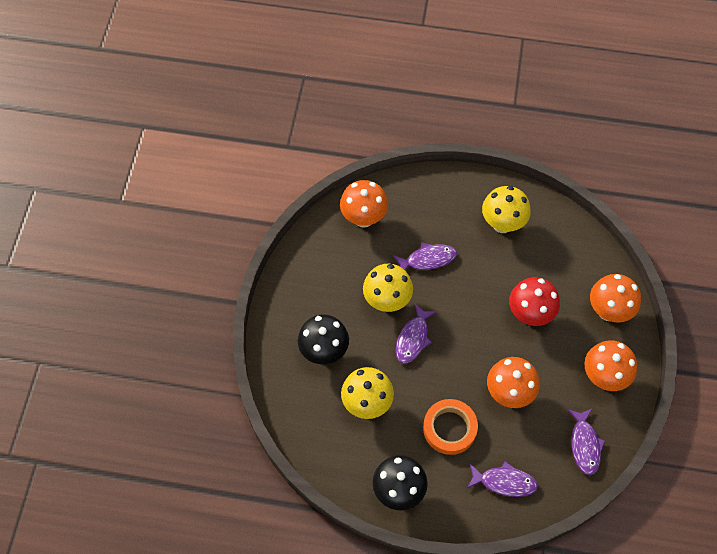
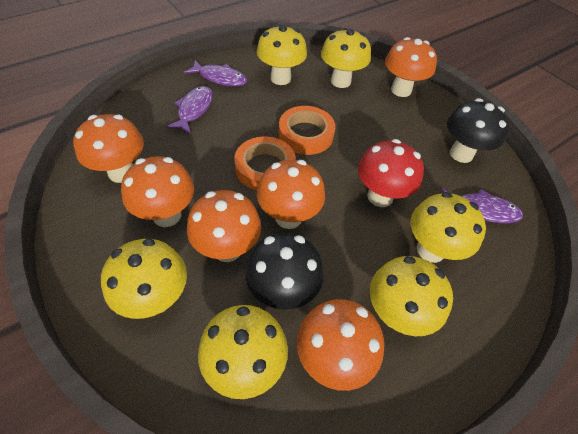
orange mushroom: [340,180,388,228] [487,357,540,408] [584,340,637,391] [590,274,641,323] = 4 -> [73,114,144,183] [121,156,194,227] [187,190,261,262] [257,160,325,229] [297,299,385,391] [385,37,437,97] = 6
orange tape: [423,399,478,455] = 1 -> [234,136,296,190] [279,106,336,155] = 2
purple fish: [393,242,457,270] [396,304,436,364] [467,461,538,497] [568,409,605,475] = 4 -> [166,86,213,134] [184,60,247,86] [441,188,523,223] = 3
yellow mushroom: [341,367,394,419] [363,264,413,312] [482,186,531,233] = 3 -> [101,239,187,319] [198,305,288,399] [257,24,307,85] [321,28,371,88] [370,256,453,336] [411,192,486,263] = 6

